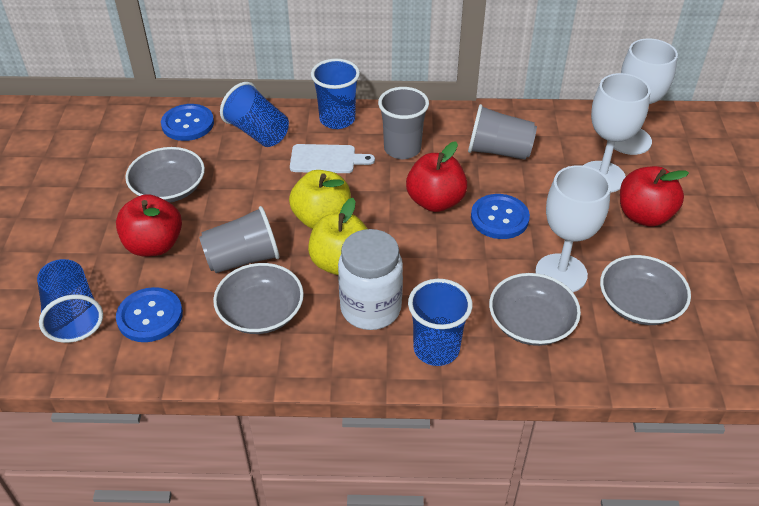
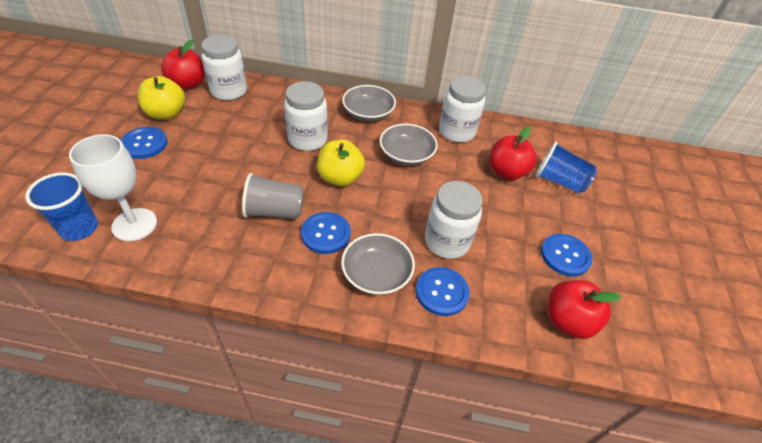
blue button: [116,287,183,342] [161,104,214,141] [471,194,530,239] = 3 -> [121,127,167,159] [301,212,351,254] [416,267,470,316] [541,234,592,277] = 4
blue cup: [37,259,103,343] [220,82,289,147] [311,59,360,129] [408,279,472,366] = 4 -> [25,172,98,241] [535,142,597,193] = 2
grey bowl: [125,147,205,203] [213,263,304,334] [489,273,581,346] [600,255,691,325] = 4 -> [341,233,415,295] [342,85,396,121] [379,124,438,165] = 3
grey cup: [199,206,280,273] [378,87,429,159] [468,104,537,160] = 3 -> [242,173,304,219] = 1
white cutting board: [290,144,375,173] = 1 -> none = 0
white goblet: [535,165,611,292] [583,73,650,193] [607,39,678,155] = 3 -> [69,134,157,241] = 1
white jar: [338,229,403,330] = 1 -> [201,35,247,100] [284,81,328,151] [425,181,483,259] [439,76,486,143] = 4

